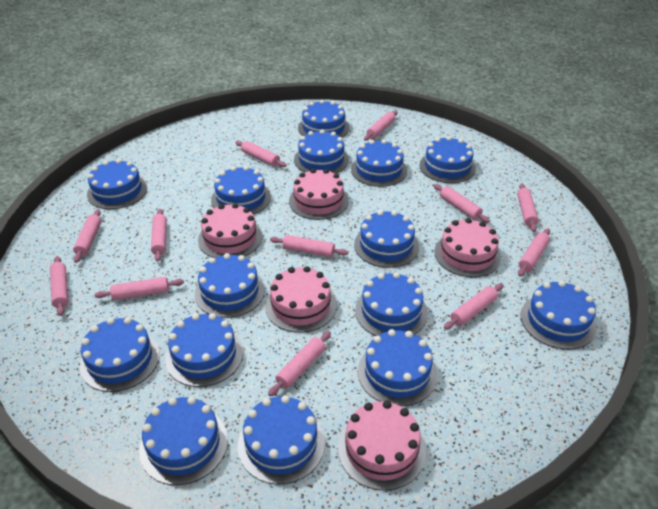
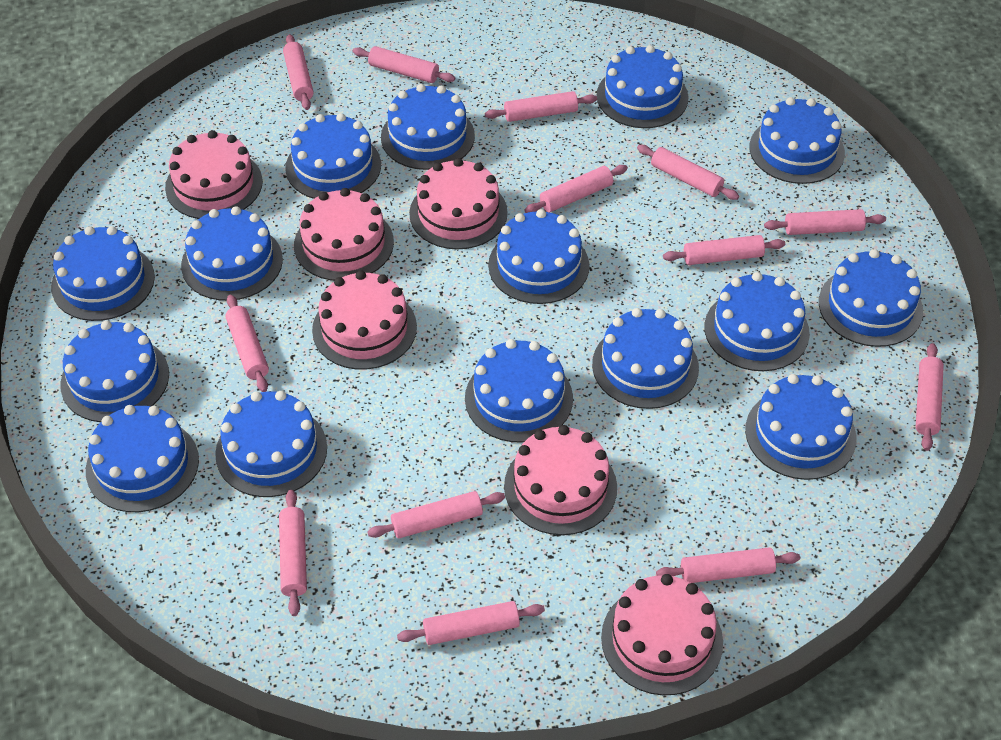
pink cake: [198,203,262,258] [265,266,337,333] [289,168,349,220] [338,400,426,491] [434,218,501,277] = 5 -> [165,130,263,219] [294,188,394,281] [312,271,417,370] [409,158,508,250] [504,425,617,535] [601,574,723,695] = 6
pink rolling pin: [50,256,68,316] [73,209,101,263] [94,277,184,300] [151,209,167,262] [235,141,286,167] [268,331,331,396] [270,235,348,257] [364,111,398,141] [434,184,490,223] [444,284,504,330] [517,184,539,232] [518,229,550,277] = 12 -> [225,295,269,392] [279,490,307,616] [283,34,314,110] [352,46,455,83] [367,491,505,538] [397,601,545,645] [485,91,597,122] [524,165,628,213] [637,145,739,200] [656,547,800,583] [663,235,785,265] [764,209,886,235] [916,343,944,451] = 13

